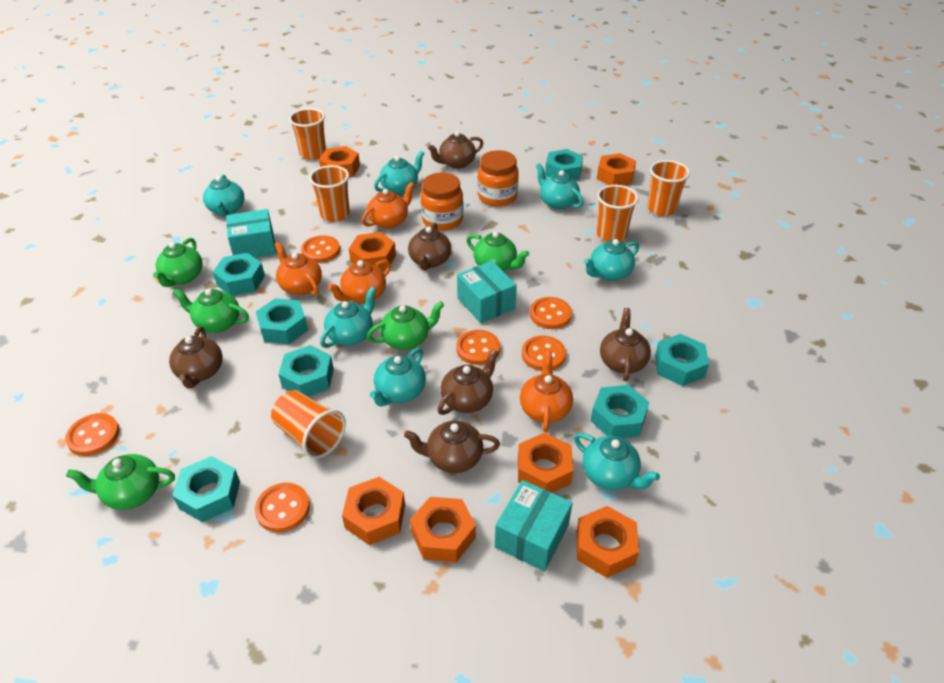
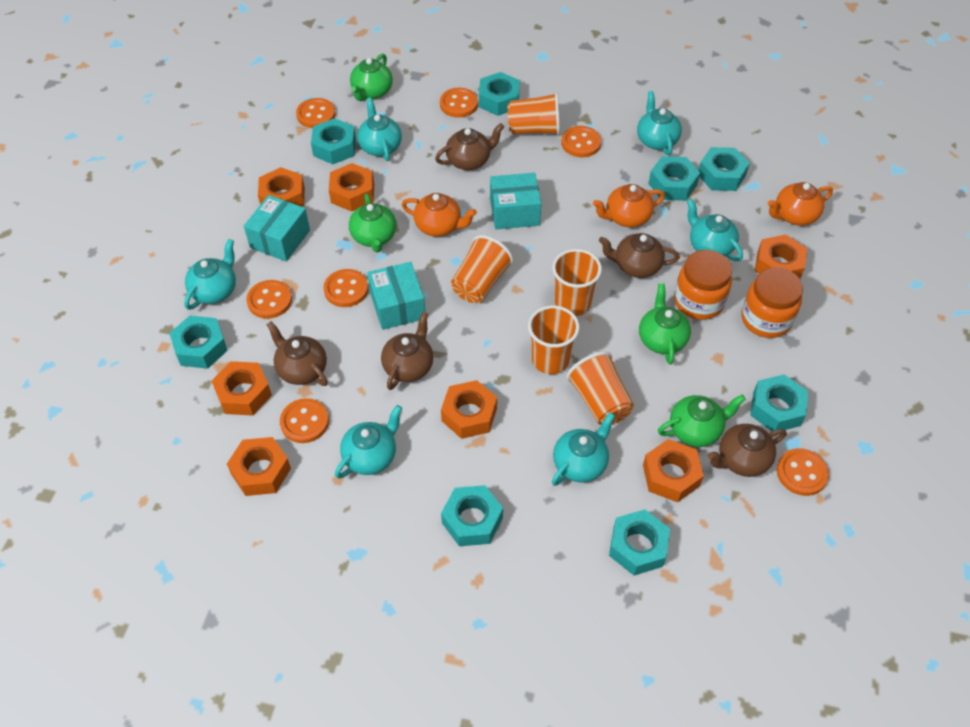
brown teapot: [169,327,223,388] [404,421,500,473] [408,222,451,270] [427,131,484,169] [438,349,498,415] [600,308,651,381] = 6 -> [266,321,328,386] [381,312,433,390] [435,123,504,170] [599,233,680,278] [708,424,787,477] = 5
green teapot: [66,454,175,510] [153,238,203,287] [172,288,249,333] [367,301,444,350] [466,231,529,271] = 5 -> [349,194,396,253] [350,54,393,101] [639,284,691,364] [658,395,746,447] = 4
orange button: [65,413,120,456] [255,483,310,532] [301,235,340,263] [456,330,500,365] [522,335,566,371] [530,297,572,329] = 6 -> [246,280,292,319] [280,398,329,443] [296,98,336,128] [323,269,368,307] [440,88,478,118] [561,126,601,157] [777,448,829,496] = 7
orange teapot: [275,242,322,295] [328,260,391,303] [361,182,414,229] [520,351,573,432] = 4 -> [402,193,477,237] [593,184,665,227] [768,182,833,226] = 3
turquoise nut: [172,456,240,522] [213,253,265,296] [256,298,308,344] [279,345,334,397] [545,149,583,180] [591,385,649,438] [655,334,709,386] = 7 -> [169,316,228,369] [311,118,356,164] [441,485,503,546] [479,72,520,116] [609,509,670,575] [648,156,700,201] [699,147,750,191] [750,374,808,431] = 8
turquoise teapot: [203,174,245,216] [320,287,376,348] [370,348,426,406] [374,151,424,194] [536,163,583,209] [574,433,660,490] [584,239,639,281] = 7 -> [184,239,236,310] [335,405,402,478] [357,98,402,161] [552,412,615,486] [637,91,682,155] [687,198,743,261] = 6

